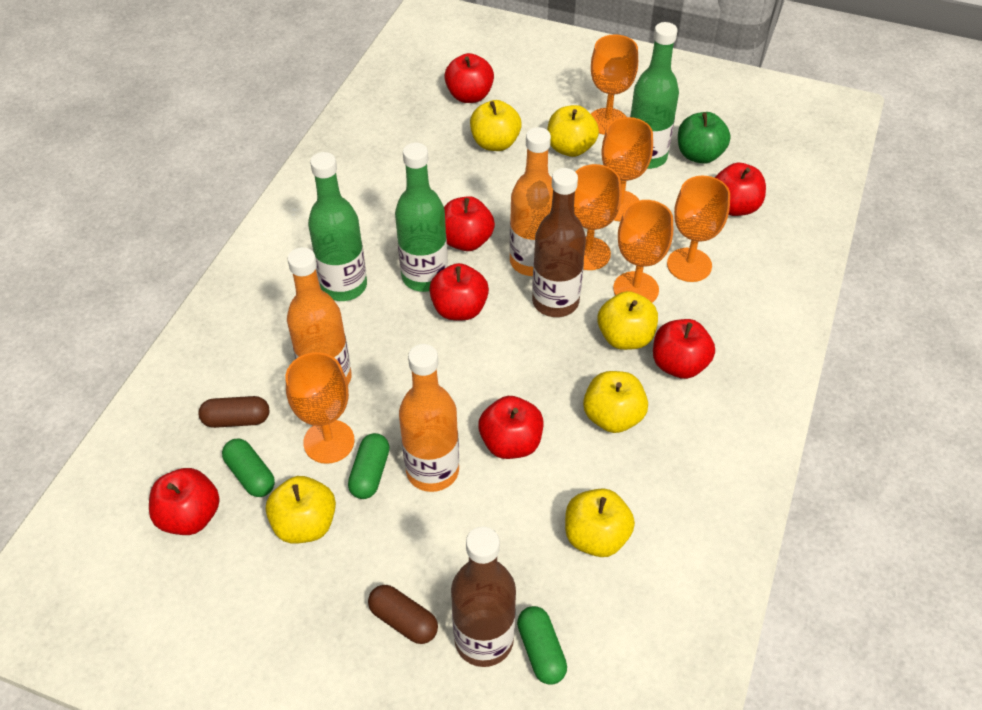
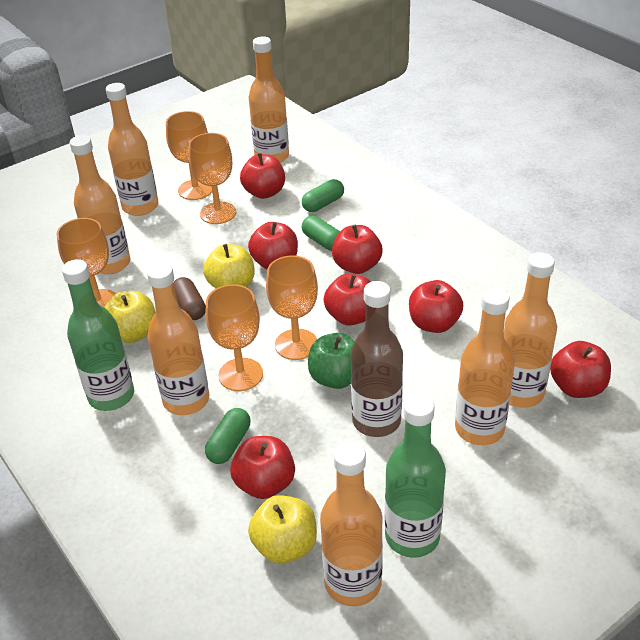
brown bottle: [451,527,516,667] [532,168,586,317] = 2 -> [351,281,403,437] = 1
brown capsule: [198,396,269,428] [368,585,438,644] = 2 -> [173,277,206,320] = 1
green bottle: [308,152,367,301] [395,143,448,292] [630,22,679,169] = 3 -> [62,259,134,411] [385,394,446,558] = 2
orange bottle: [287,247,351,384] [399,344,459,492] [509,127,553,276] = 3 -> [70,135,130,274] [106,83,159,216] [147,263,209,415] [249,36,289,163] [320,441,383,606] [455,288,515,445] [504,252,557,408] = 7
orange goblet: [286,352,355,464] [574,164,621,270] [591,34,638,135] [602,117,653,221] [613,200,673,303] [667,176,730,282] = 6 -> [57,218,116,308] [166,111,212,200] [189,133,236,224] [206,284,263,391] [266,255,318,360] = 5
yellow apple: [266,476,336,544] [470,100,522,151] [547,105,599,157] [565,488,635,557] [583,371,648,433] [598,291,658,350] = 6 -> [105,291,155,343] [203,244,255,288] [248,495,317,564] = 3

